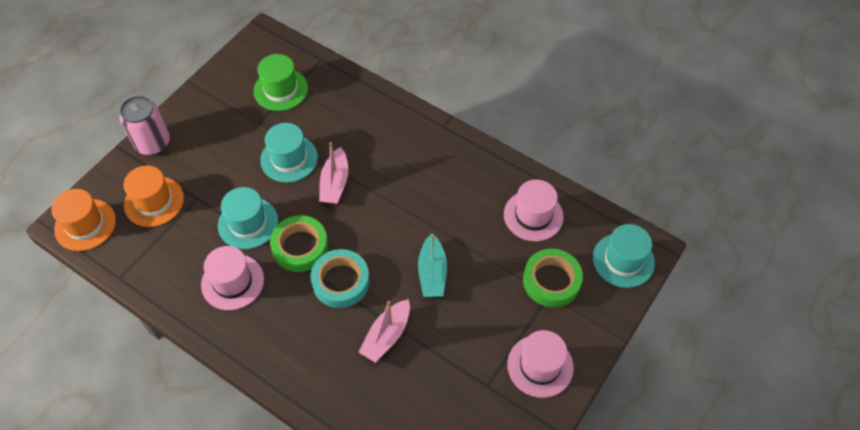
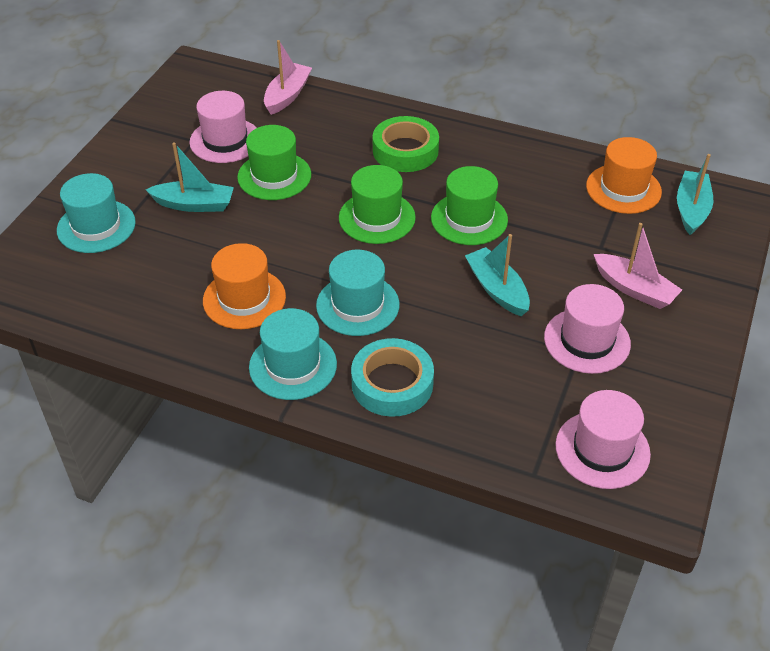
green hat: [254,54,308,111] = 1 -> [237,125,311,200] [339,165,416,244] [431,166,508,245] = 3
green tape: [270,215,328,272] [523,249,583,308] = 2 -> [373,116,439,172] = 1
pink can: [120,96,170,155] = 1 -> none = 0
turquoise boat: [418,233,447,297] = 1 -> [146,142,234,212] [465,234,530,316] [677,154,713,235] = 3

